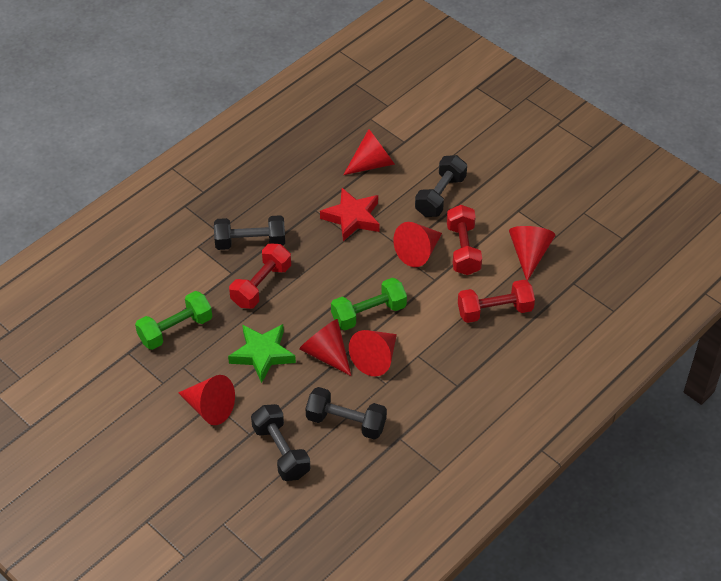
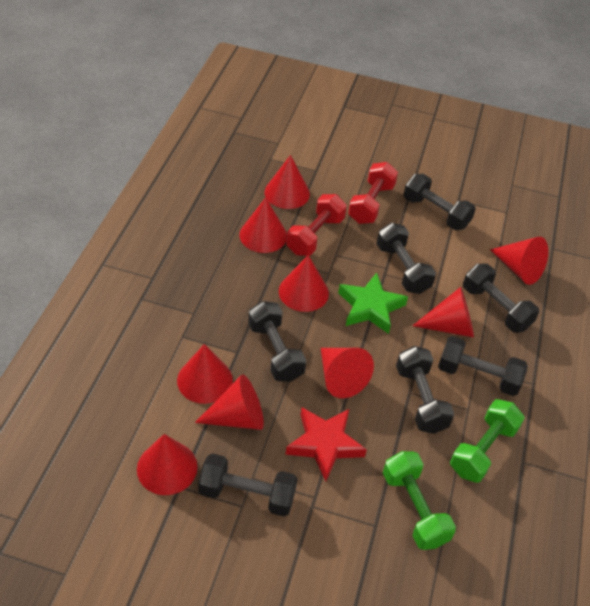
black dumbbell: [214,215,285,250] [251,404,310,481] [305,387,387,440] [415,155,467,217] = 4 -> [198,453,297,516] [248,301,306,382] [376,223,436,294] [396,346,454,434] [403,174,476,230] [438,336,528,396] [463,264,539,333] = 7
red cone: [178,375,235,425] [299,319,351,376] [343,129,395,175] [349,330,397,376] [393,222,442,267] [509,226,555,281] = 6 -> [137,434,198,495] [177,344,233,404] [195,374,264,430] [240,197,287,253] [264,155,310,209] [279,255,329,312] [321,348,374,398] [412,287,474,338] [490,237,548,285] = 9
red dumbbell: [229,243,291,309] [447,205,482,275] [458,280,535,323] = 3 -> [286,194,347,256] [348,162,398,224] = 2

